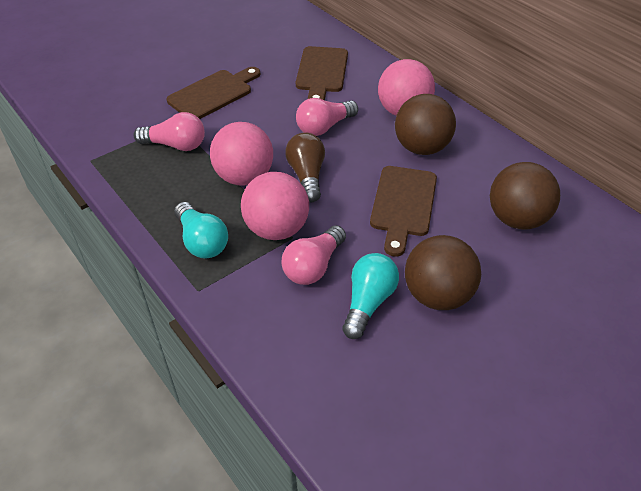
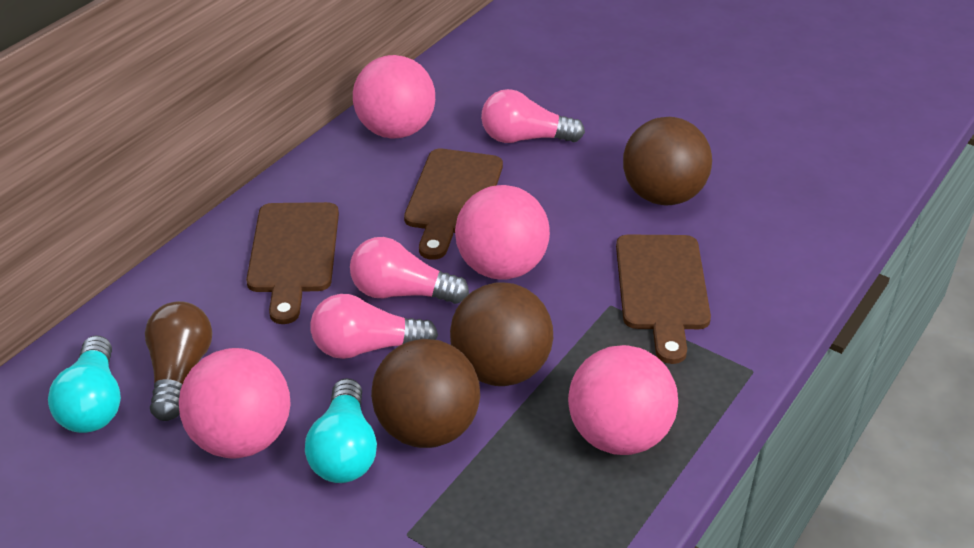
pink ball: [210,122,273,186] [241,172,309,240] [378,59,435,116] = 3 -> [179,348,291,458] [353,55,435,139] [455,185,550,280] [568,345,678,455] = 4

